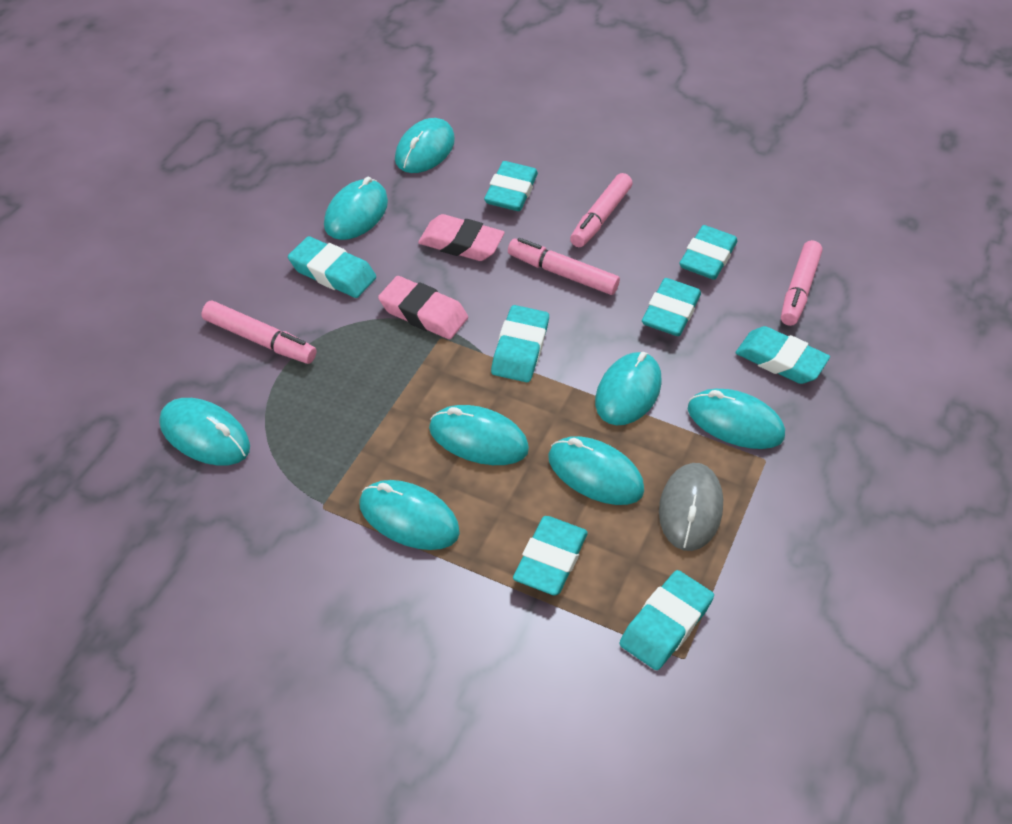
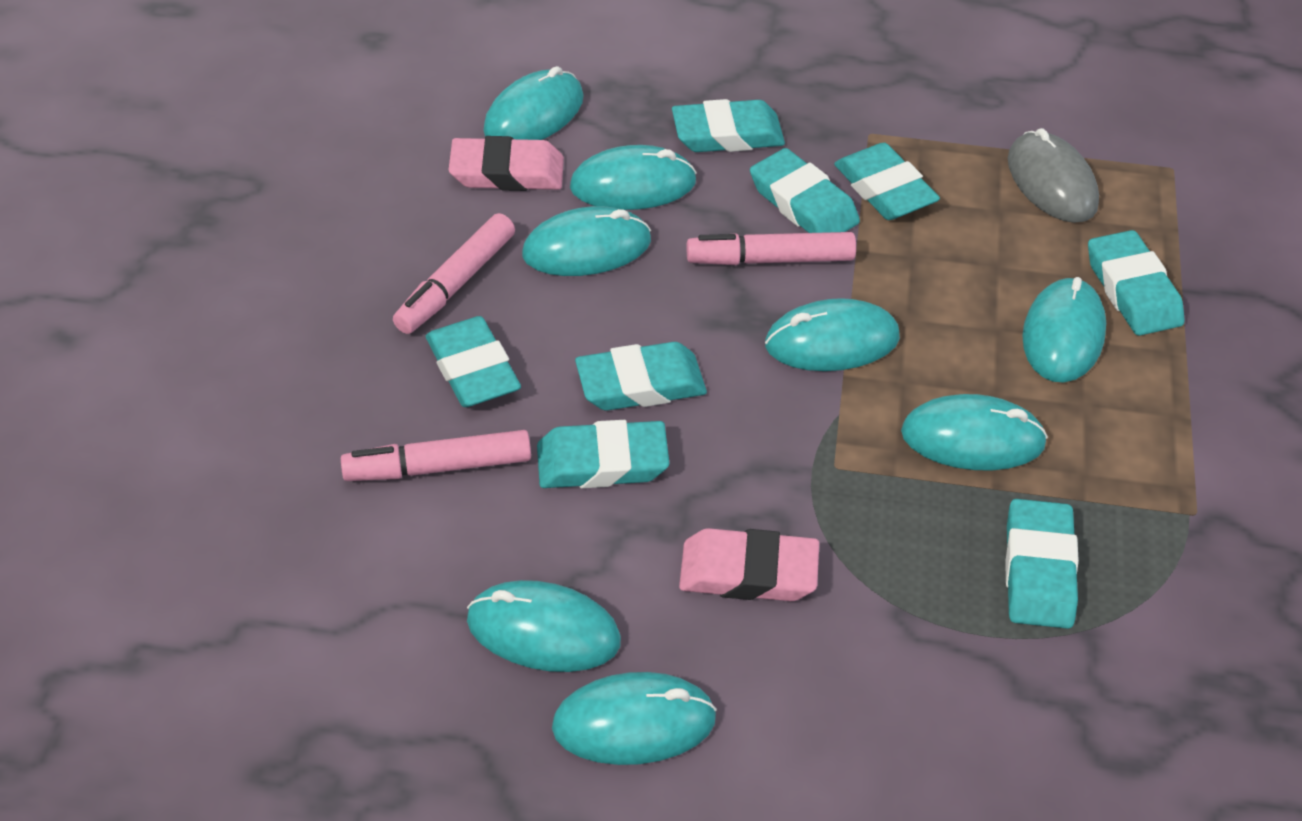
pink marker: [202,300,317,364] [508,238,620,295] [570,173,632,247] [781,240,822,326] = 4 -> [341,430,531,481] [393,213,515,334] [687,232,856,265] = 3

